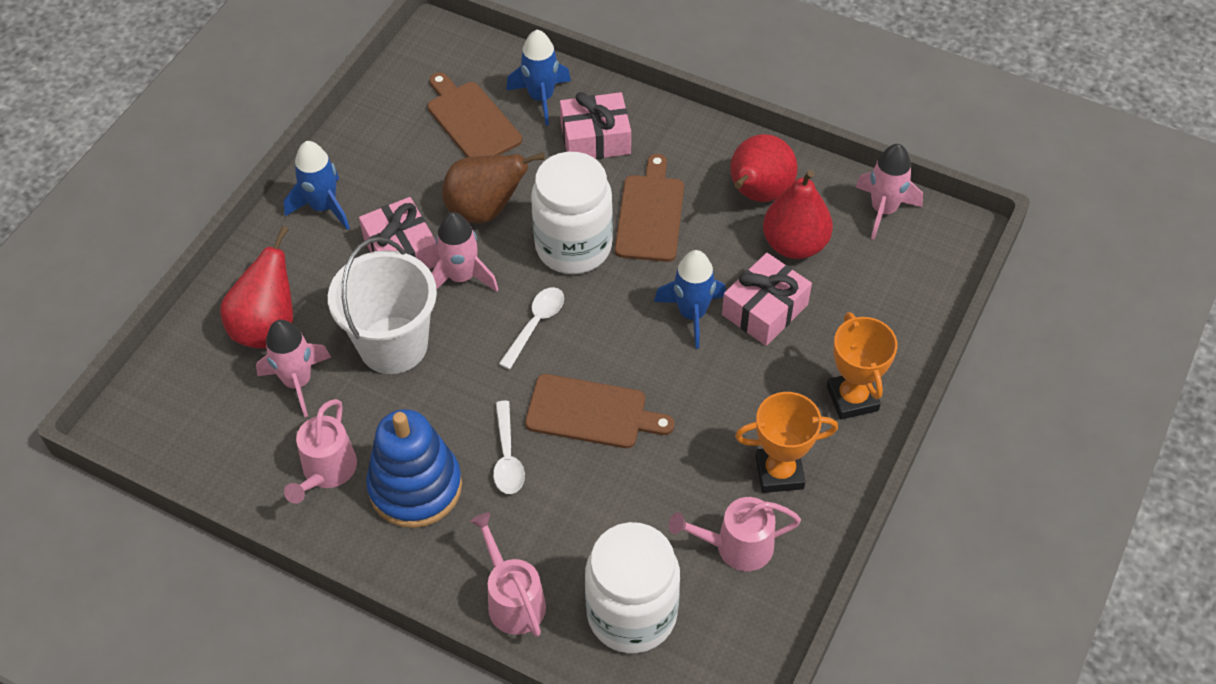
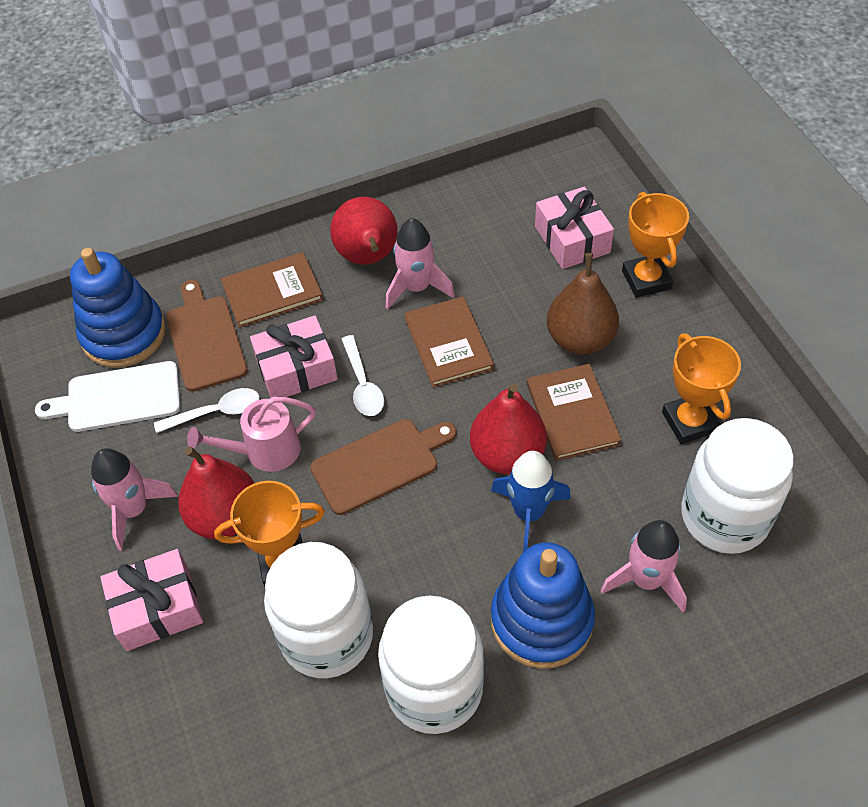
blue rocket: [283,141,350,230] [506,30,571,126] [654,250,726,349] = 3 -> [491,451,571,552] = 1
blue stacking toy: [366,409,462,528] = 1 -> [70,248,166,368] [491,542,595,669] = 2
brown book: none = 0 -> [221,252,323,328] [404,296,494,388] [527,364,621,461] = 3
brown cutting board: [427,73,522,157] [525,374,674,448] [615,154,684,262] = 3 -> [166,280,248,392] [310,419,457,515] = 2
orange trophy: [735,392,838,493] [827,312,898,420] = 2 -> [214,481,325,587] [622,192,689,298] [662,334,741,444] = 3
pink watering can: [284,399,357,504] [470,512,546,637] [669,497,801,571] = 3 -> [187,396,316,472] = 1
white bucket: [328,237,437,374] = 1 -> none = 0
white cutting board: none = 0 -> [35,361,180,432] = 1
white jar: [531,152,613,274] [585,522,680,653] = 2 -> [264,542,373,678] [378,596,484,734] [681,418,794,554] = 3

